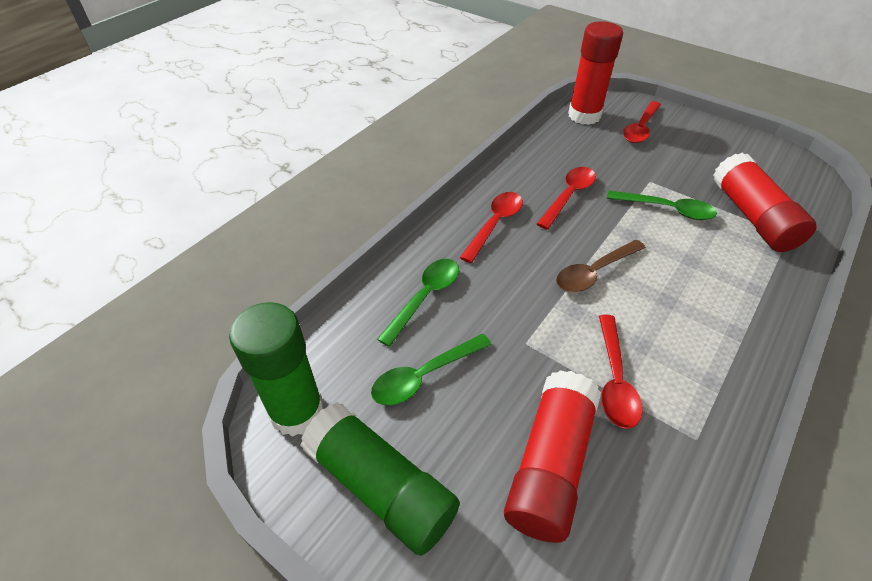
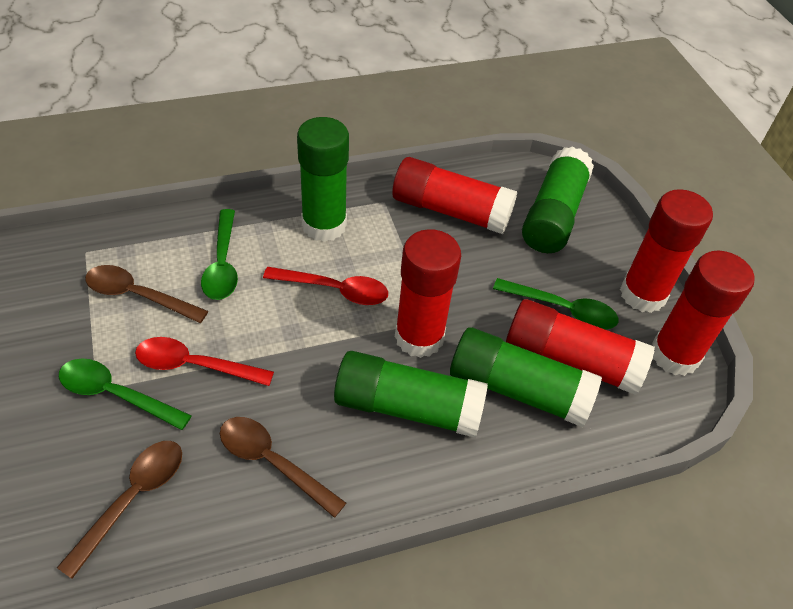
brown spoon: [556,239,646,292] = 1 -> [57,441,182,579] [85,265,208,323] [220,417,346,518] = 3
green glue stick: [229,302,324,437] [300,402,460,556] = 2 -> [297,117,349,242] [334,351,488,438] [450,327,602,427] [522,146,594,253] = 4
red glue stick: [504,370,601,543] [568,21,623,125] [713,153,817,252] = 3 -> [392,157,517,234] [395,229,461,358] [506,299,655,395] [620,189,713,313] [652,250,755,376] = 5
red spoon: [460,192,523,263] [537,167,596,229] [599,315,643,429] [623,101,661,143] = 4 -> [135,337,274,386] [263,267,388,305] = 2

